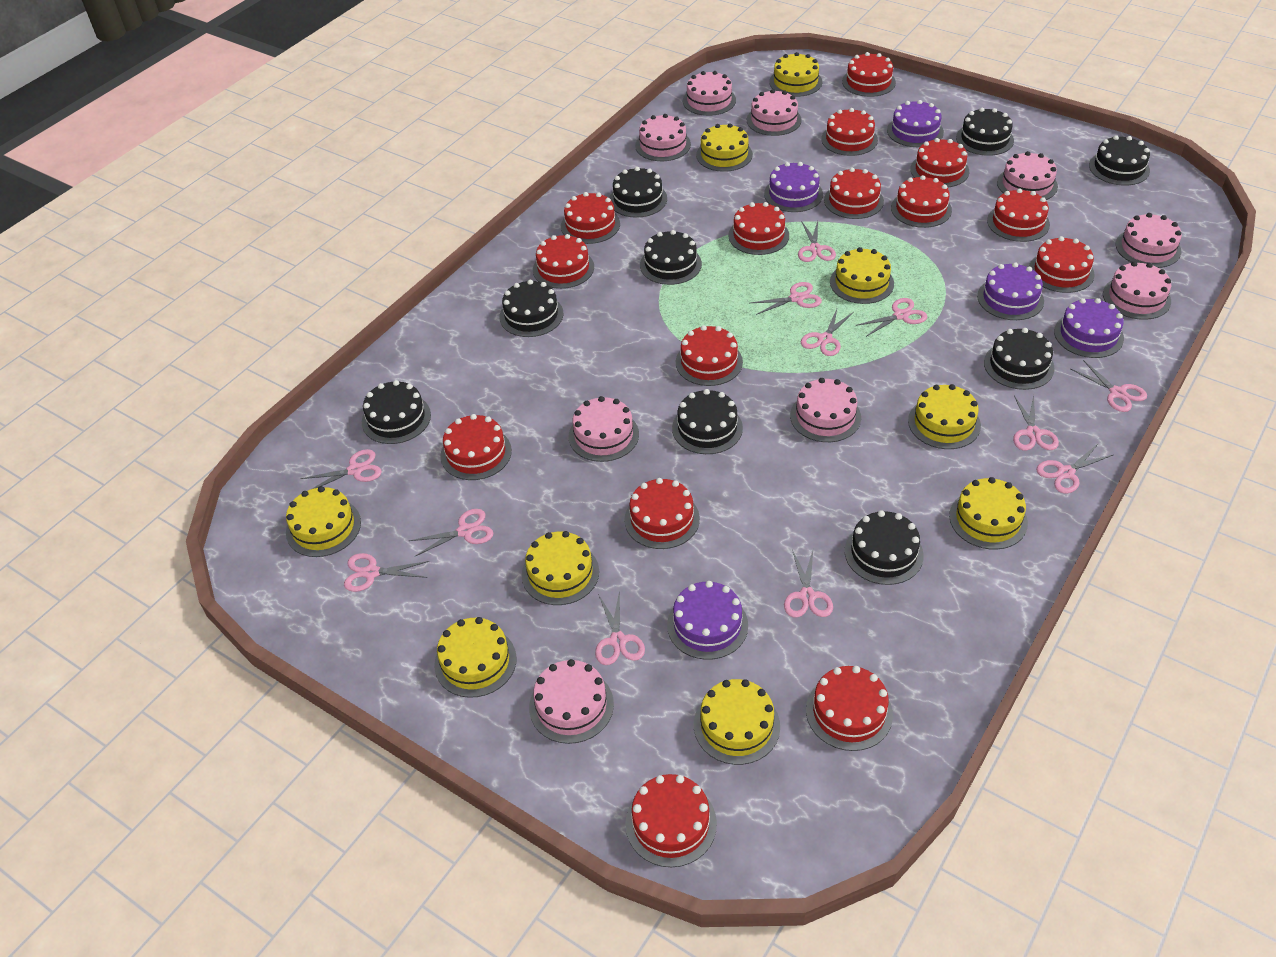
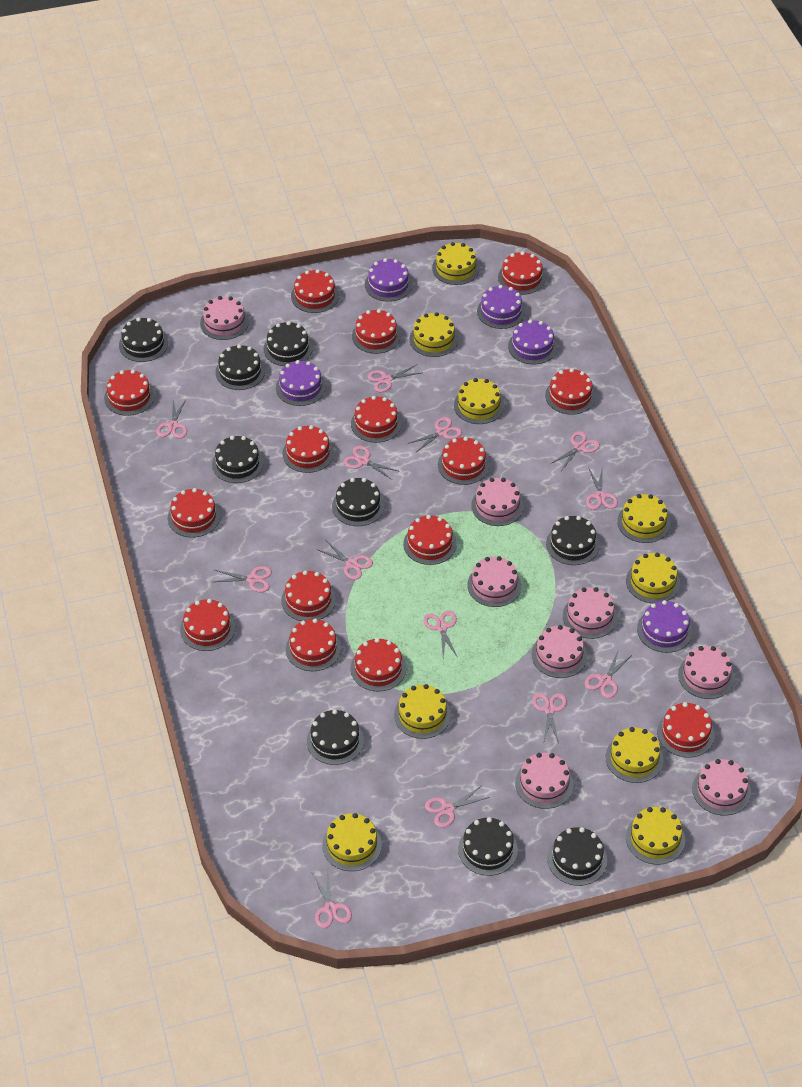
pink cake: [529,659,614,744] [569,396,639,462] [635,114,691,161] [683,71,736,116] [747,89,802,136] [790,378,861,442] [997,151,1058,200] [1103,261,1171,320] [1116,213,1182,268] = 9 -> [200,296,249,340] [467,556,521,607] [471,478,524,526] [515,753,573,809] [532,625,587,678] [563,587,617,639] [678,646,735,699] [692,759,751,816] = 8
pink scissors: [300,449,382,489] [344,553,429,592] [409,509,493,557] [595,590,645,665] [751,282,822,315] [784,550,833,618] [798,221,836,262] [801,309,854,356] [856,298,927,337] [1013,395,1059,451] [1036,443,1113,494] [1071,360,1147,412] = 12 -> [156,398,187,439] [214,566,272,592] [312,872,352,928] [316,541,373,580] [343,446,398,480] [368,364,421,392] [407,417,462,452] [423,611,458,658] [425,786,490,828] [532,693,567,744] [550,431,600,471] [585,649,632,698] [586,466,618,510] = 13

